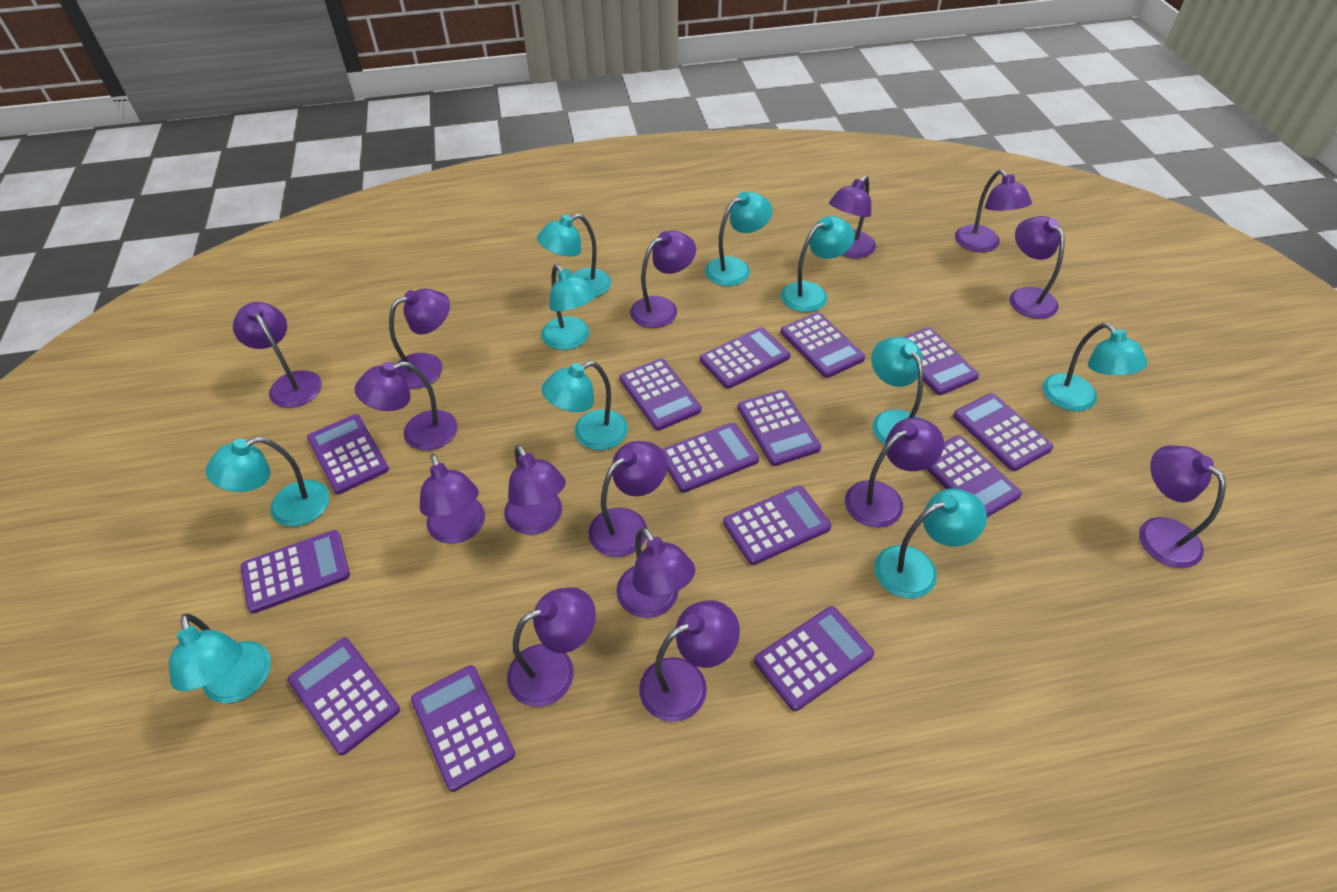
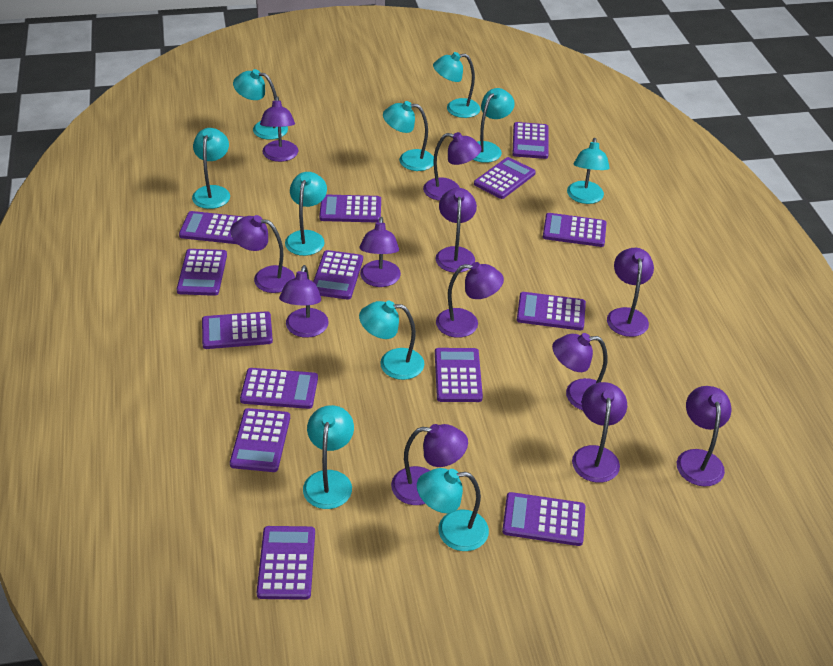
purple lamp: [233,302,322,408] [355,361,458,451] [389,289,450,389] [420,454,485,544] [504,445,566,535] [507,587,596,707] [588,441,667,557] [616,527,695,618] [630,230,696,328] [639,600,740,722] [829,175,876,258] [845,418,944,528] [955,170,1032,252] [1010,216,1065,319] [1139,445,1226,568] = 15 -> [230,215,295,293] [260,96,298,162] [279,265,329,338] [360,217,401,287] [391,424,468,505] [423,132,482,201] [436,188,477,273] [436,262,504,338] [552,333,608,410] [572,382,627,483] [607,248,654,337] [677,386,731,487] = 12

